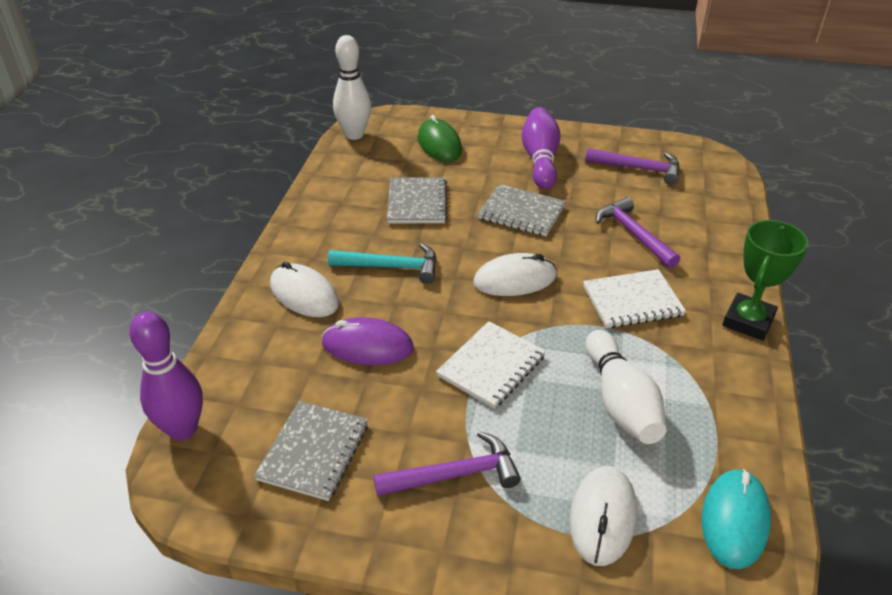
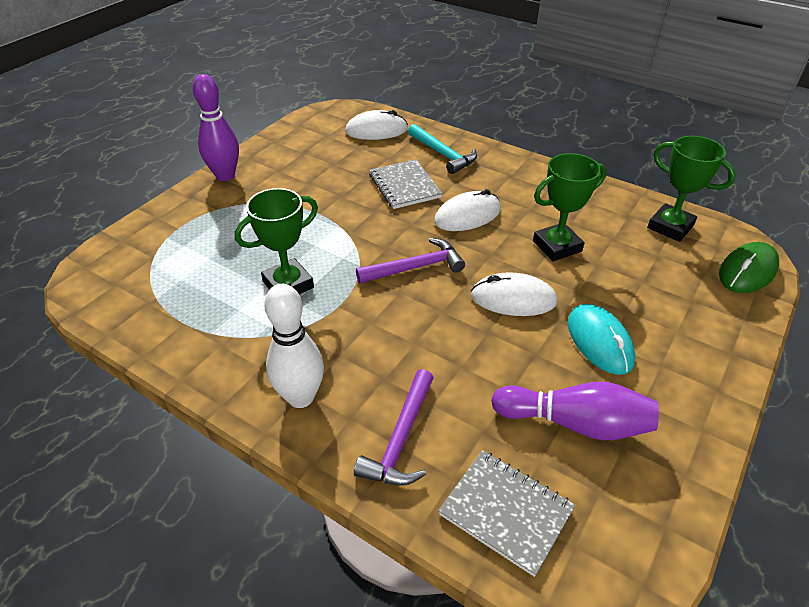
green trophy: [723,220,809,341] = 1 -> [235,188,318,294] [533,153,606,261] [647,136,736,242] = 3
grey notebook: [254,401,368,501] [387,178,447,223] [478,184,566,236] = 3 -> [369,159,443,209] [438,450,575,577] = 2
purple hammer: [374,431,521,496] [585,148,680,184] [596,197,680,268] = 3 -> [354,369,434,486] [356,238,465,284] = 2
purple mouse: [321,317,414,365] = 1 -> none = 0
white bowling pin: [333,35,371,140] [586,330,666,444] = 2 -> [264,284,324,408] = 1
white notebook: [436,321,546,409] [583,269,686,328] = 2 -> none = 0

